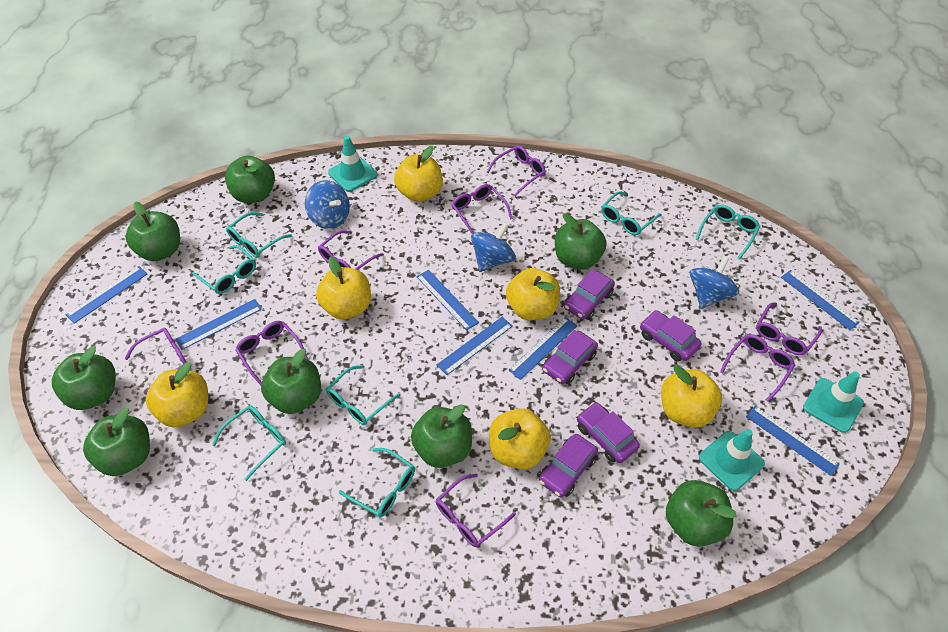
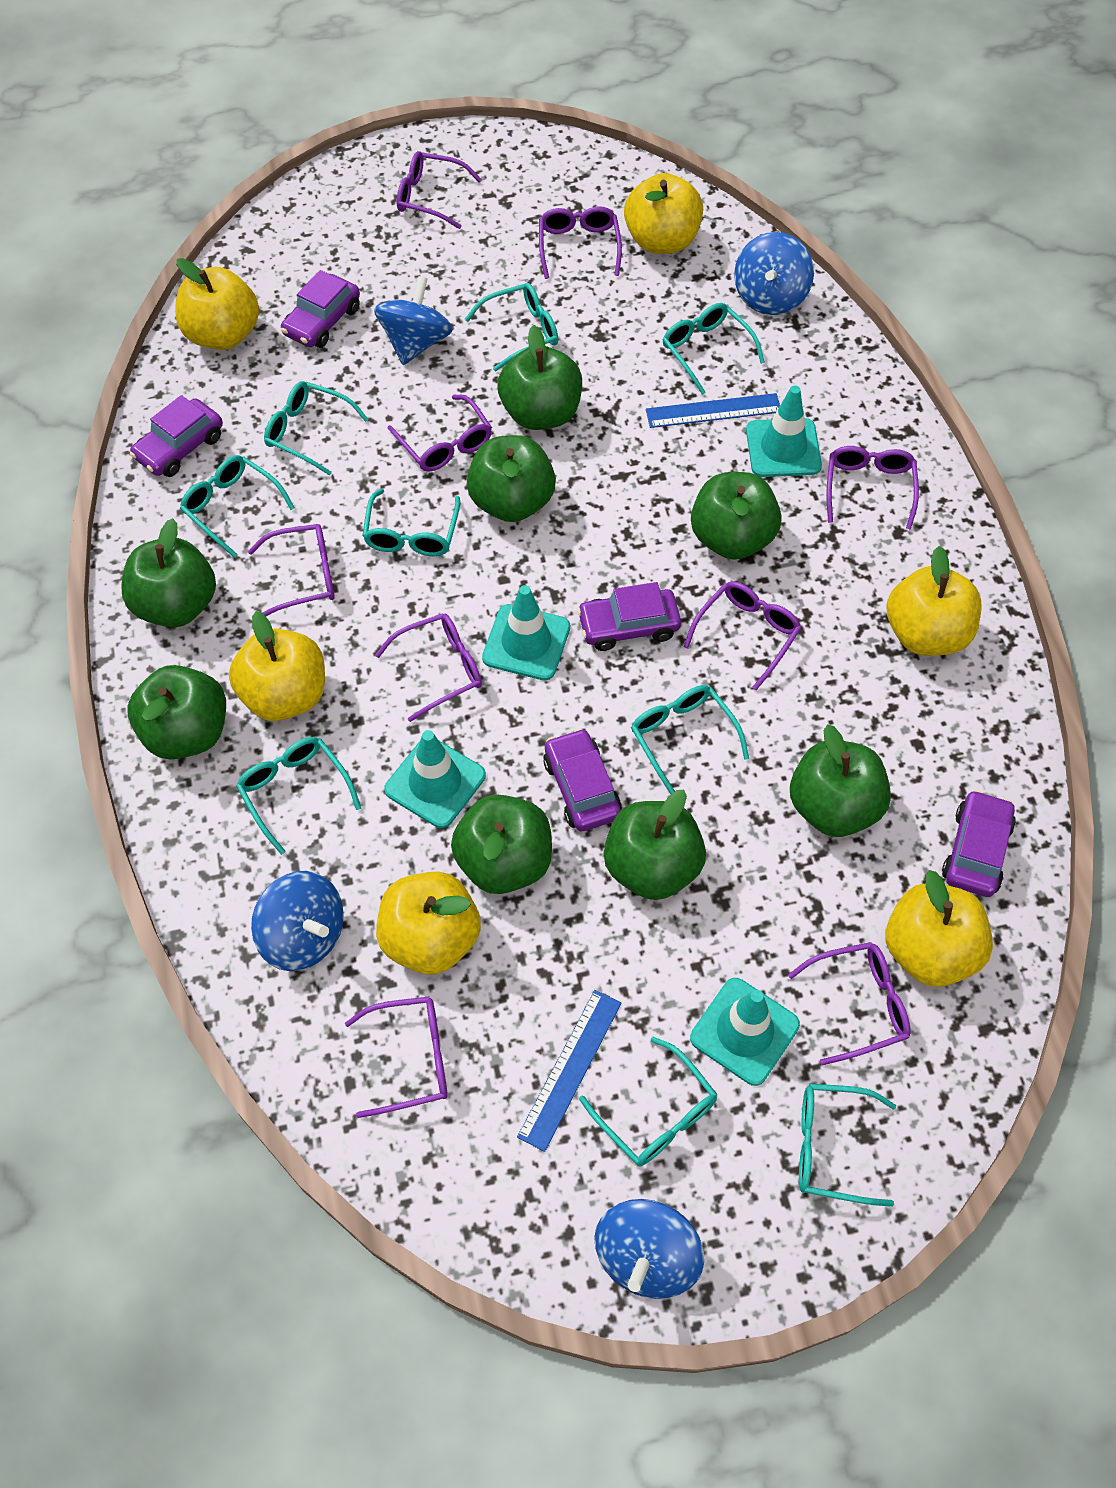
blue ruler: [66,266,147,324] [175,299,262,350] [417,269,479,331] [437,317,513,375] [509,317,578,380] [746,406,840,476] [781,270,860,330] = 7 -> [517,990,622,1152] [646,393,780,428] = 2
blue spinning top: [305,180,350,229] [471,223,516,272] [690,256,739,309] = 3 -> [251,871,344,971] [374,276,453,365] [594,1199,704,1299] [734,232,814,315] = 4
purple glasses: [124,328,186,395] [235,321,308,385] [318,230,384,270] [436,474,516,547] [452,184,513,234] [487,145,546,196] [720,334,795,402] [756,302,822,355] = 8 -> [248,524,335,616] [345,996,448,1118] [375,613,482,722] [387,395,492,472] [397,151,482,229] [539,206,622,279] [684,582,801,690] [788,942,911,1065] [827,446,919,530] = 9
turquoise glasses: [192,245,256,294] [212,405,286,481] [226,212,292,258] [326,365,401,425] [339,448,415,517] [601,191,662,235] [696,205,760,260] = 7 -> [180,455,295,558] [236,737,361,855] [264,381,369,476] [362,489,460,556] [465,283,558,371] [579,1037,718,1166] [631,685,749,794] [663,303,765,395] [799,1084,896,1207] = 9
turquoise traffic cone: [328,136,377,192] [699,429,765,491] [803,372,864,433] = 3 -> [384,730,486,828] [482,585,570,681] [690,978,800,1086] [746,385,822,477] = 4

